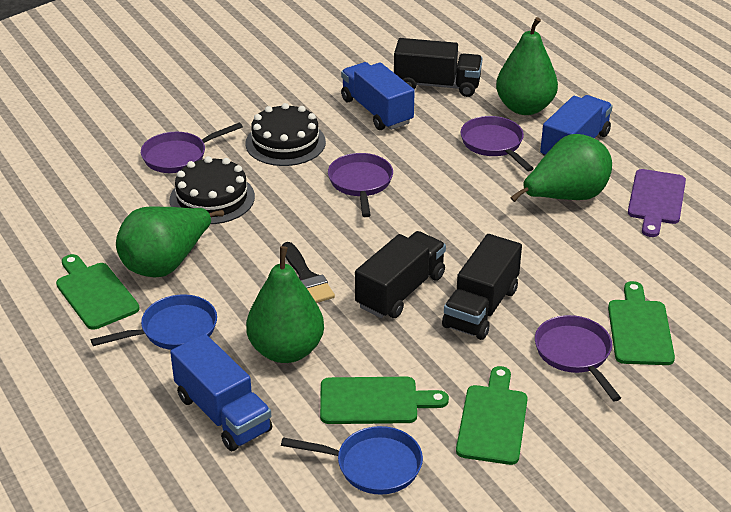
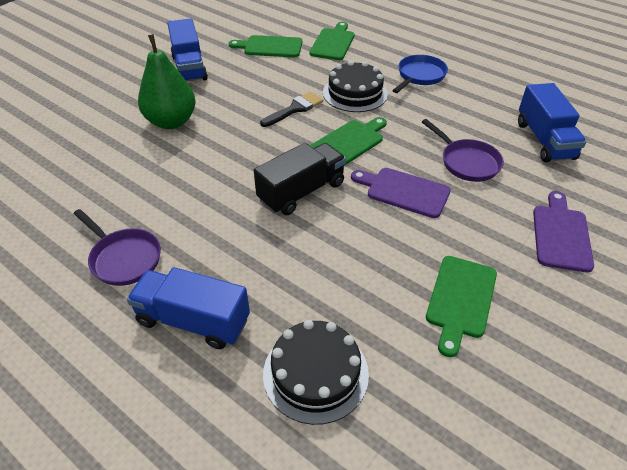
black truck: [355,231,446,318] [394,38,483,97] [442,234,522,340] = 3 -> [254,143,346,215] = 1
blue pan: [91,295,217,350] [281,426,423,495] = 2 -> [392,55,448,93] = 1
green pear: [116,207,224,278] [246,246,324,363] [496,17,558,115] [510,134,612,202] = 4 -> [138,34,196,129] = 1
purple cutting board: [628,169,686,237] = 1 -> [351,168,451,218] [533,191,594,273] = 2
purple pan: [141,122,243,173] [328,153,393,217] [461,116,534,171] [535,315,621,401] = 4 -> [74,209,161,286] [422,119,504,182] = 2

